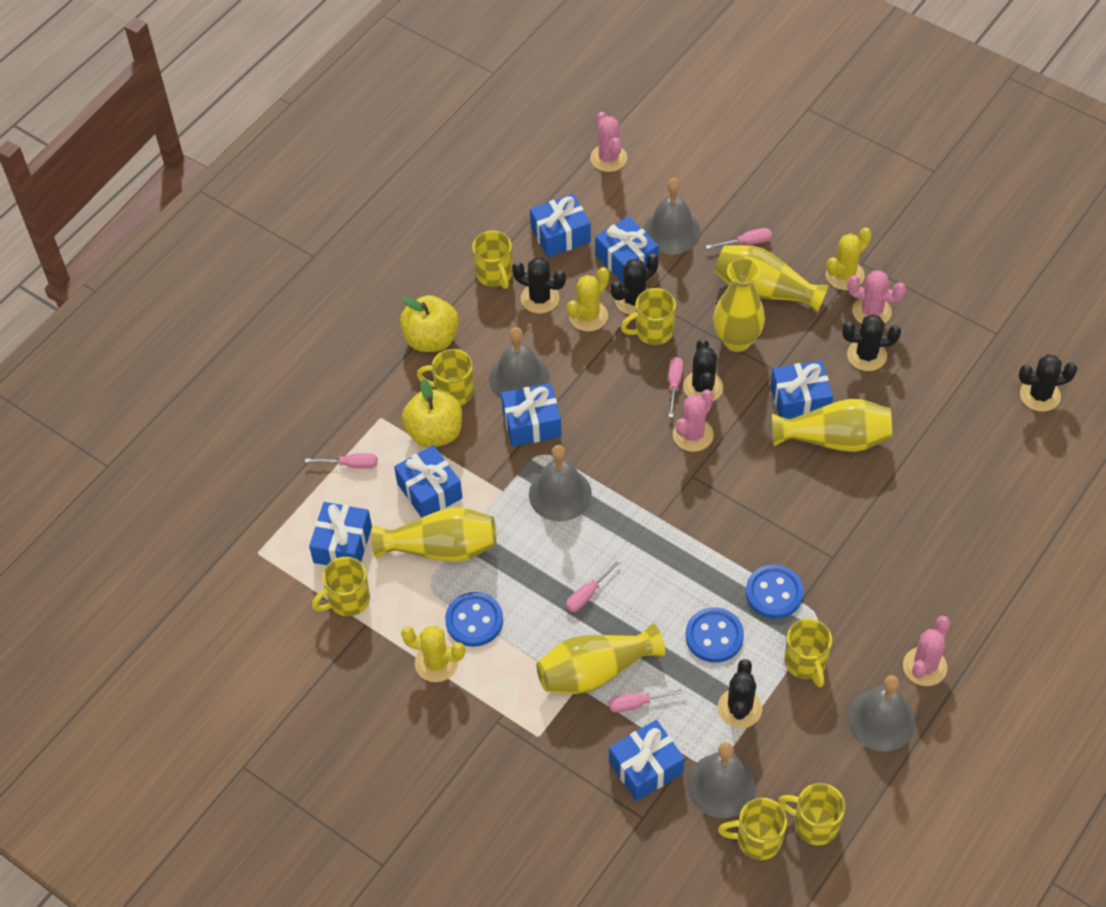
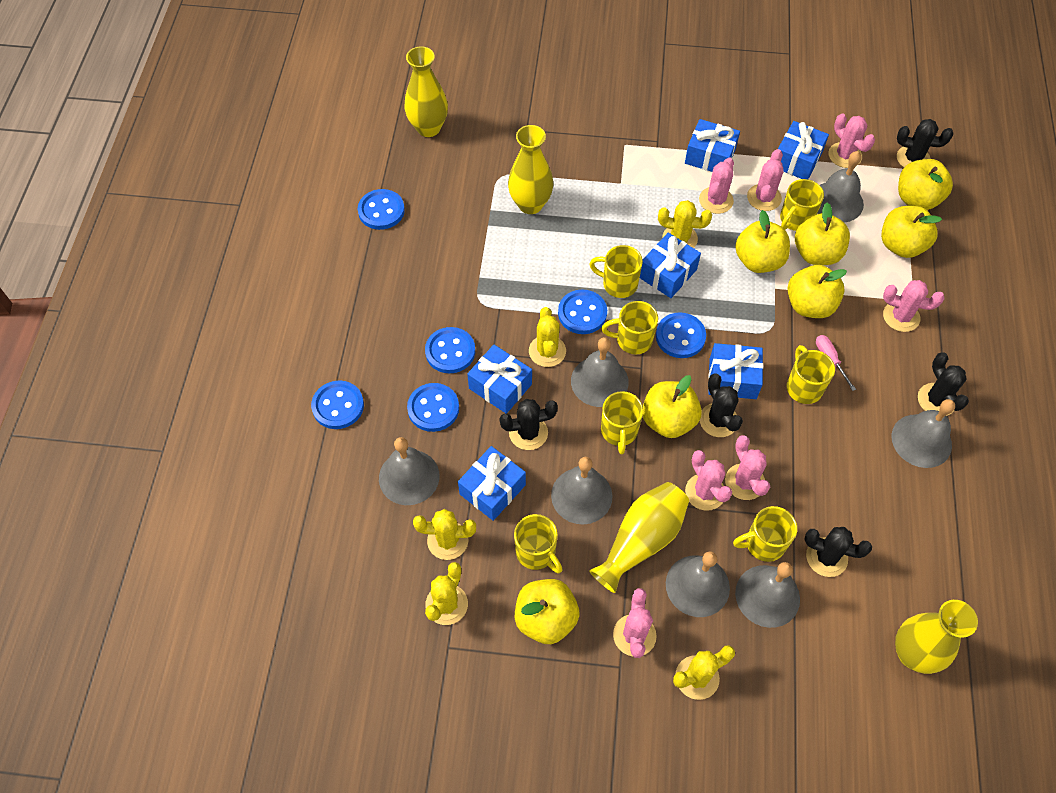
black cactus: [512,257,566,313] [611,253,659,315] [683,339,723,401] [718,659,762,728] [842,314,901,371] [1019,354,1077,412] = 6 -> [499,399,558,450] [700,373,743,437] [804,527,872,577] [897,119,953,167] [918,352,969,416] = 5
blue button: [445,592,503,647] [686,607,744,663] [746,565,804,619] = 3 -> [311,381,364,429] [358,189,405,230] [407,383,459,432] [425,327,475,373] [558,289,607,334] [656,312,706,358] = 6
blue gift: [309,502,372,565] [394,445,463,518] [501,383,562,447] [530,194,591,258] [595,216,659,283] [609,720,685,801] [770,360,833,419] = 7 -> [458,446,526,521] [467,345,532,414] [640,233,701,298] [685,119,740,172] [708,343,763,399] [778,121,829,179] = 6
grey bell: [489,327,550,399] [529,445,592,521] [643,178,701,254] [687,742,756,818] [847,675,916,752] = 5 -> [379,437,440,505] [551,457,613,524] [571,337,629,407] [666,551,730,617] [735,562,800,628] [818,151,864,223] [892,399,955,468] = 7
pink cactus: [590,112,627,172] [673,389,714,452] [847,270,906,324] [903,616,950,686] = 4 -> [613,588,657,658] [685,450,732,511] [699,158,734,214] [725,435,770,500] [747,149,784,211] [828,113,875,168] [883,280,945,332] = 7
pink screwdriver: [305,453,378,469] [566,559,622,612] [609,688,686,713] [669,357,683,418] [706,228,772,249] = 5 -> [816,335,856,391] = 1
yellow apple: [400,295,459,352] [402,379,462,448] = 2 -> [515,579,580,644] [643,375,702,438] [735,210,790,273] [788,265,847,318] [795,203,850,265] [881,206,942,258] [898,159,953,210] = 7
yellow cactus: [401,625,465,682] [567,267,609,332] [826,227,872,290] = 3 -> [413,509,476,560] [425,562,468,625] [529,307,566,367] [658,200,712,248] [673,645,735,700] = 5
yellow vase: [371,507,497,562] [536,624,665,694] [713,258,765,352] [714,245,829,313] [772,399,892,452] = 5 -> [404,46,448,137] [508,125,554,214] [589,482,689,593] [895,600,978,674] = 4

